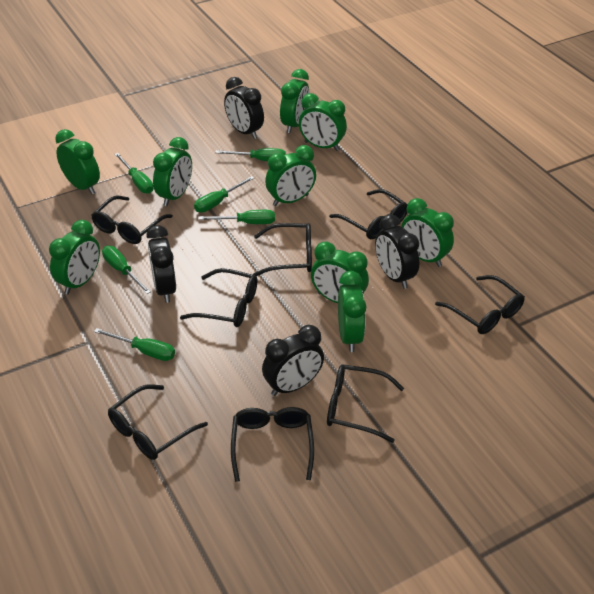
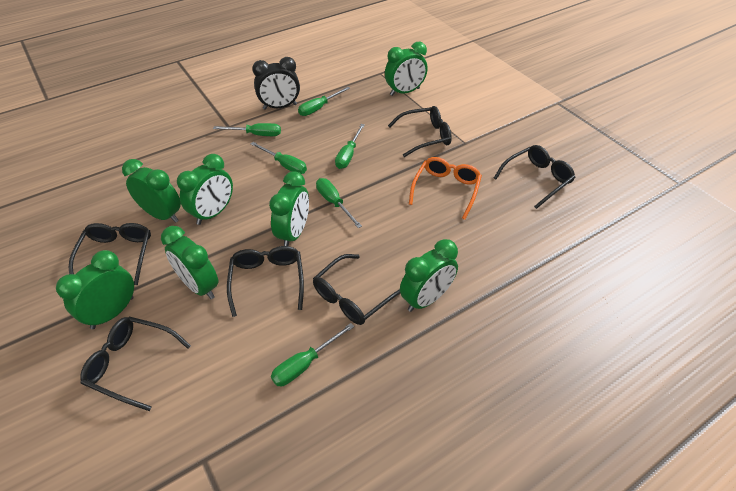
black clock: [146,225,176,303] [224,77,264,139] [262,325,324,396] [375,214,419,289] = 4 -> [252,57,300,110] = 1
black glasses: [91,195,173,244] [108,384,208,460] [180,268,257,327] [231,407,314,482] [253,223,312,276] [327,365,404,443] [329,189,408,239] [435,275,525,334] = 8 -> [69,223,151,285] [80,317,191,411] [227,246,304,317] [313,254,400,325] [388,106,452,157] [494,145,575,209] = 6
green clock: [49,220,100,295] [55,129,100,194] [153,137,192,206] [265,145,316,206] [280,69,309,133] [299,93,347,151] [311,242,369,303] [338,271,366,352] [401,198,454,267] = 9 -> [56,250,134,329] [122,159,181,223] [161,226,219,299] [177,154,233,225] [269,171,309,246] [385,42,428,96] [400,239,458,312] = 7
orange glasses: none = 0 -> [409,157,482,220] = 1

